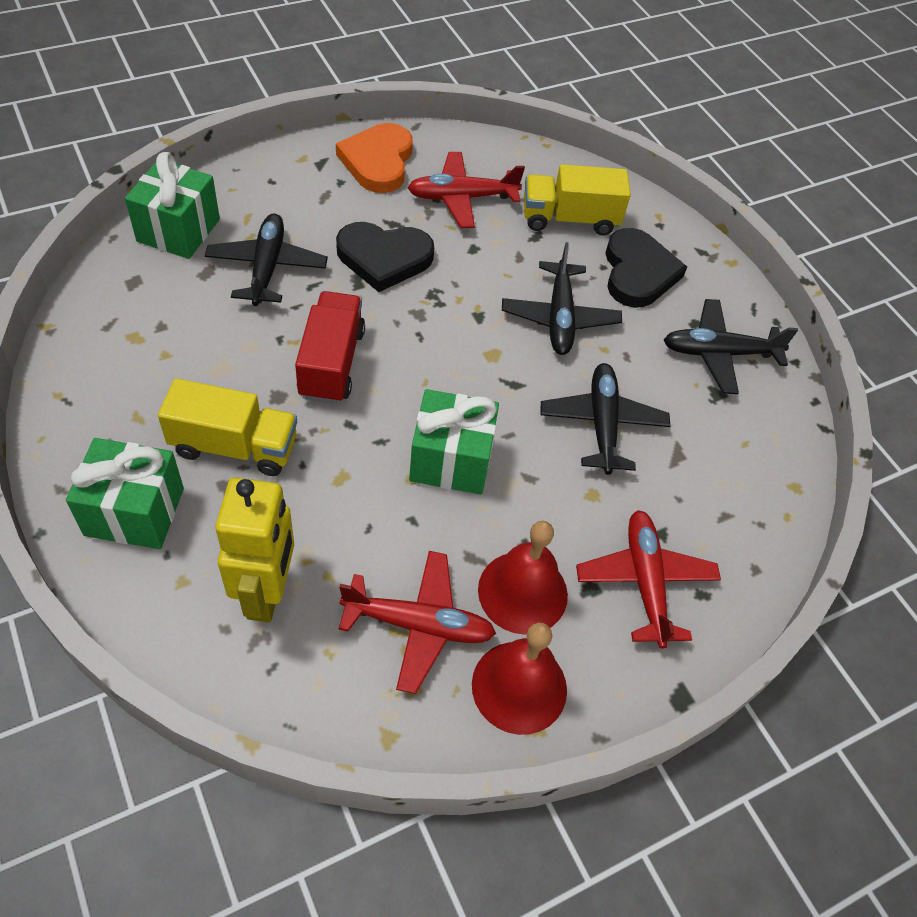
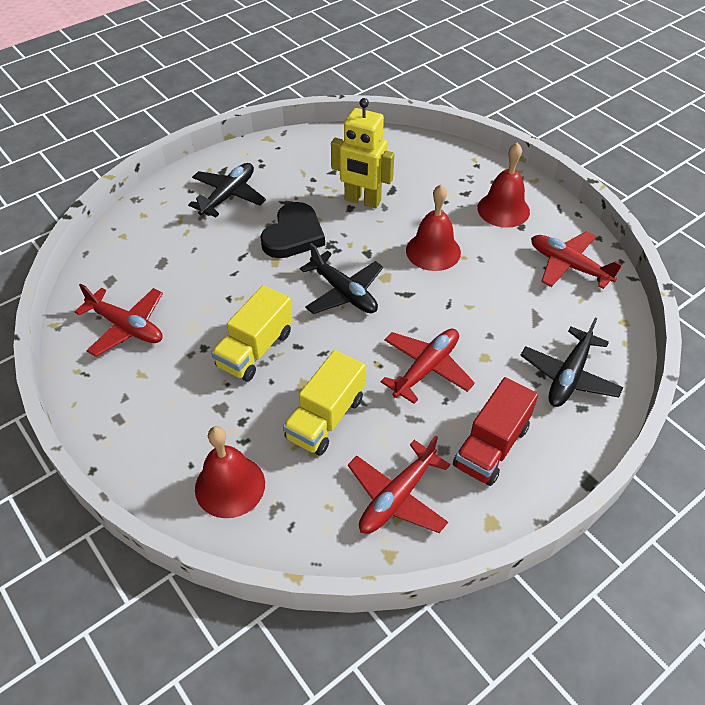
black heart: [336,222,434,292] [605,228,687,308] = 2 -> [260,202,325,258] = 1
black plane: [205,214,328,306] [502,242,622,355] [541,363,670,475] [664,299,798,394] = 4 -> [188,163,266,217] [300,243,383,314] [520,317,623,407] = 3
green gift: [66,438,184,549] [125,152,220,259] [409,389,499,494] = 3 -> none = 0
orange heart: [336,123,413,193] = 1 -> none = 0
red bell: [472,622,567,735] [478,521,568,635] = 2 -> [195,426,265,518] [406,184,461,271] [477,143,530,228] = 3
red plane: [339,551,496,694] [408,152,525,228] [576,510,721,649] = 3 -> [74,283,163,357] [348,436,450,534] [380,329,475,404] [531,231,622,289] = 4

